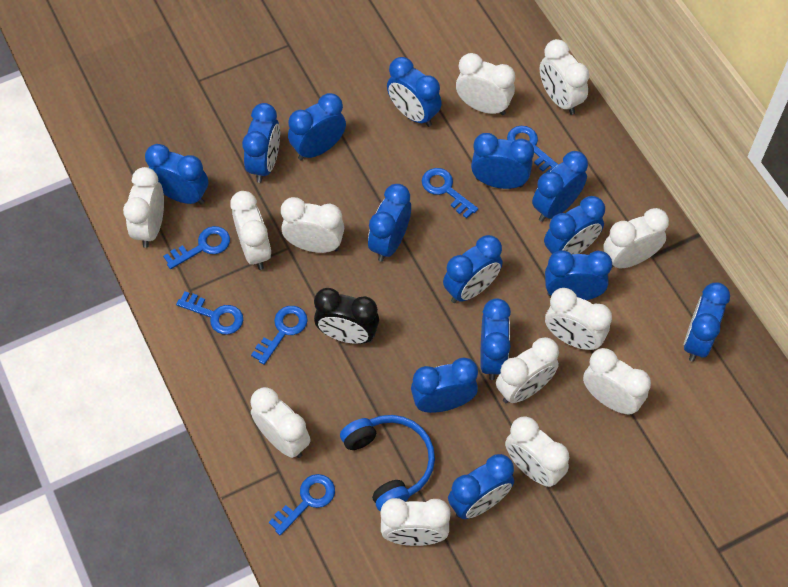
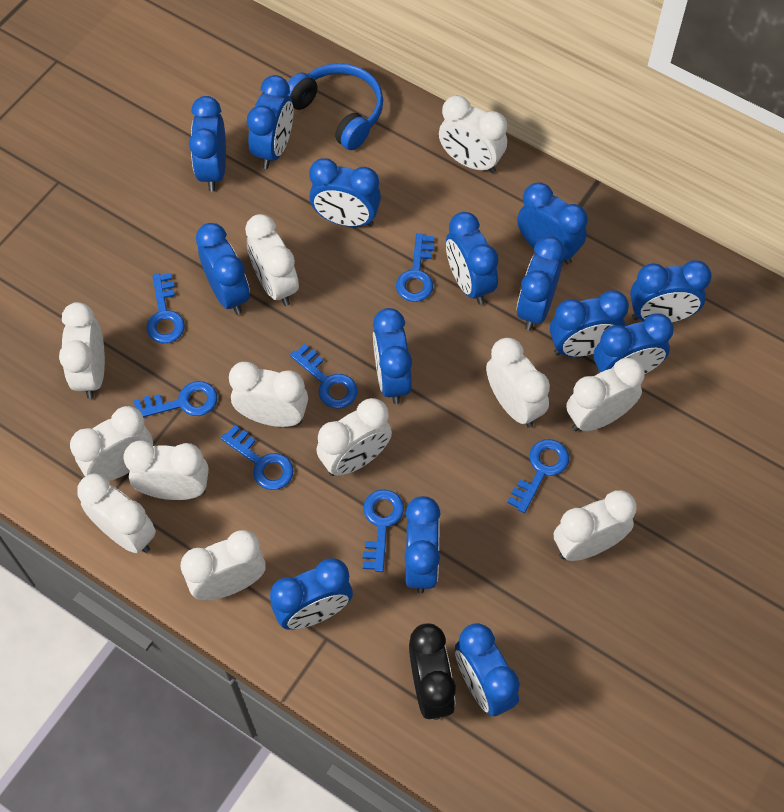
blue key: [163,226,230,269] [176,291,243,334] [251,306,308,365] [269,474,335,535] [422,168,478,219] [507,126,558,173] = 6 -> [134,381,217,417] [146,273,185,343] [221,425,294,490] [290,344,358,409] [363,489,404,572] [396,233,434,302] [507,439,569,513] = 7

